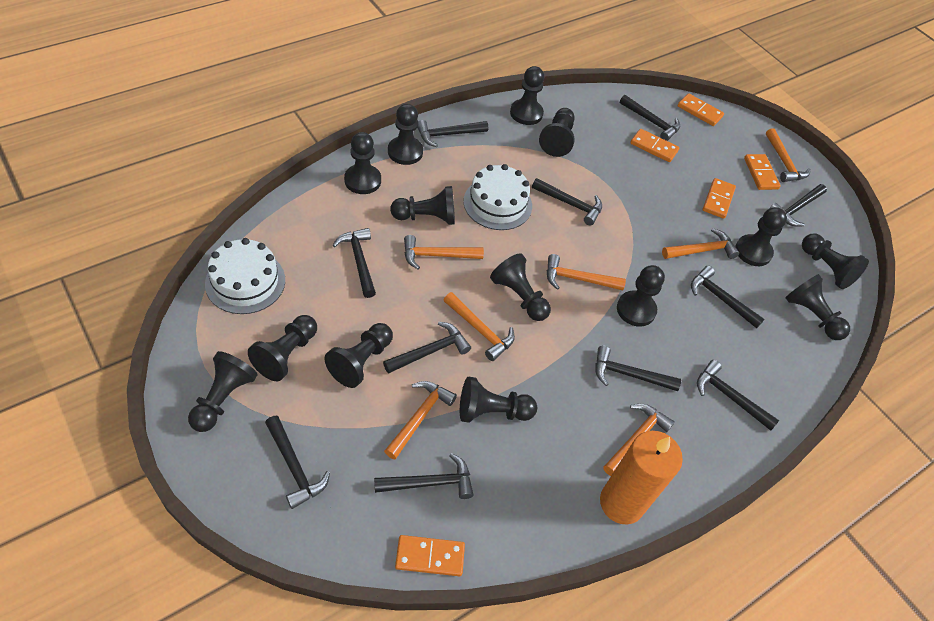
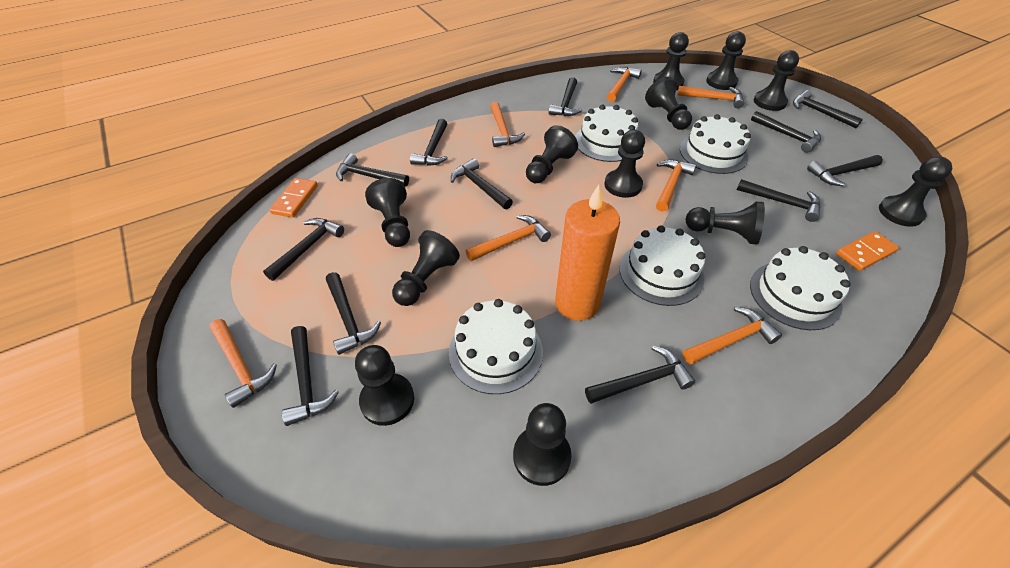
black hammer: [265,416,330,509] [333,228,376,298] [374,453,474,499] [383,322,471,374] [417,120,488,147] [532,178,602,226] [595,346,681,391] [620,95,680,141] [691,266,765,328] [697,360,779,431] [770,184,827,226] = 11 -> [263,218,344,281] [282,326,339,426] [326,272,381,355] [336,153,409,187] [410,119,448,166] [451,158,513,209] [549,77,582,116] [585,346,695,404] [737,179,821,222] [751,111,821,153] [793,90,863,128] [807,155,883,186] = 12
black pawn: [188,351,257,432] [248,315,317,381] [325,323,393,388] [344,132,381,194] [388,104,423,165] [390,186,455,225] [460,377,537,423] [490,253,551,321] [510,66,544,125] [539,108,575,157] [617,265,665,327] [735,207,787,266] [785,274,850,340] [802,234,869,289] = 14 -> [355,345,414,426] [365,178,410,247] [392,230,460,306] [513,403,571,486] [526,125,578,183] [604,130,645,198] [645,77,692,130] [653,32,689,90] [686,202,765,244] [706,31,746,90] [754,50,799,111] [879,156,952,227] = 12
orange domino: [395,535,465,576] [630,129,679,162] [678,93,724,126] [703,178,736,219] [744,154,781,190] = 5 -> [269,178,318,218] [836,231,899,271] = 2
white cake: [205,238,285,314] [463,164,532,230] = 2 -> [449,299,543,394] [575,104,638,162] [620,225,705,306] [680,114,751,174] [750,246,851,330] = 5

